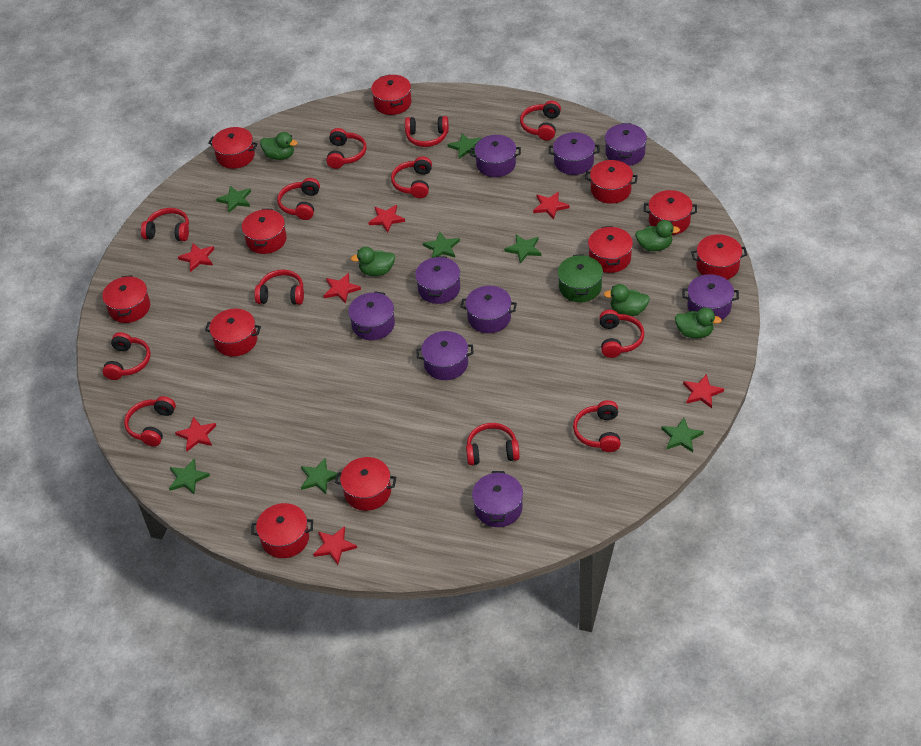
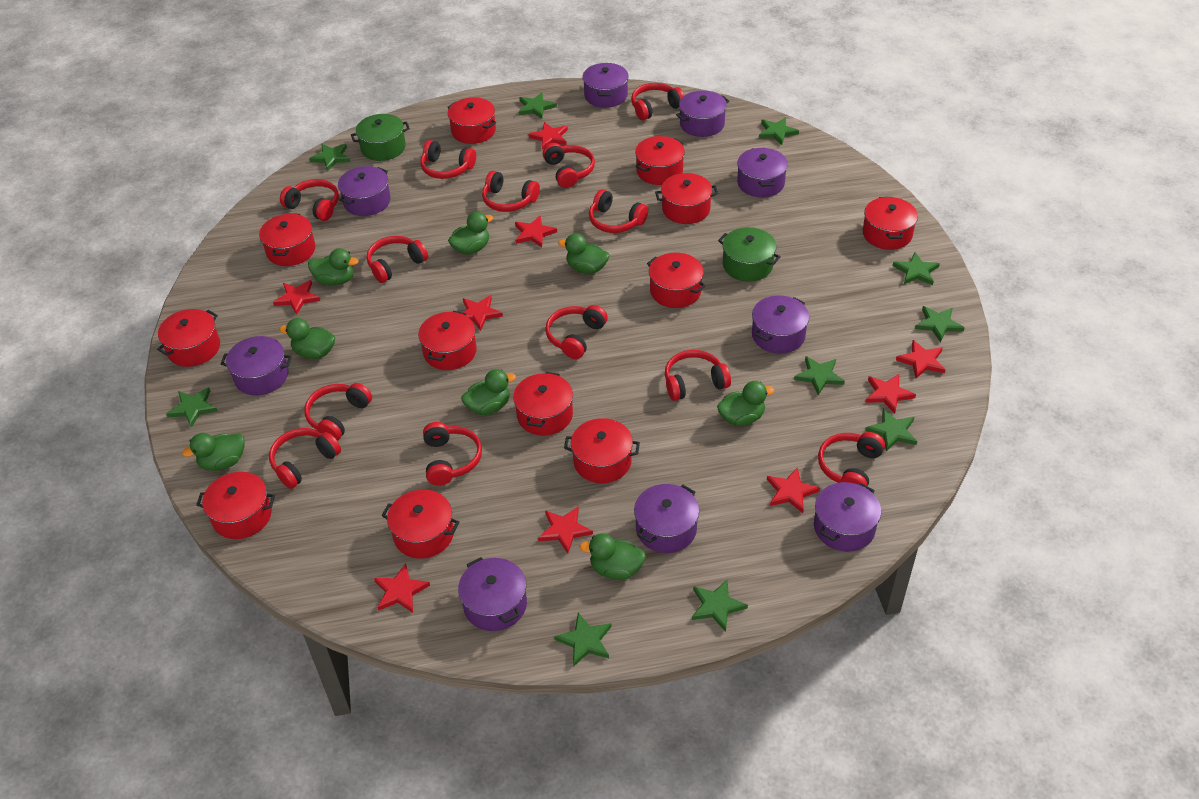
green duck: [260,132,298,160] [351,247,395,276] [604,284,650,316] [635,220,680,251] [675,308,722,339] = 5 -> [182,433,245,471] [279,318,335,359] [308,248,359,286] [448,212,493,255] [461,369,516,415] [558,233,610,274] [579,533,646,580] [717,381,774,426] = 8
green pot: [558,254,603,302] = 1 -> [351,114,410,161] [718,227,781,282] = 2
green star: [169,459,210,494] [216,186,251,212] [301,458,341,494] [423,232,460,258] [448,133,482,159] [504,234,541,263] [661,418,704,452] = 7 -> [166,387,218,428] [309,144,350,171] [519,92,557,119] [554,612,612,667] [692,579,748,632] [759,117,799,145] [794,356,845,395] [865,409,917,451] [893,252,940,285] [915,306,965,343] = 10
red headphones: [102,332,151,380] [124,396,176,446] [141,208,189,241] [254,269,304,305] [277,178,320,220] [326,128,367,169] [391,156,432,198] [405,116,449,147] [466,423,520,465] [520,101,561,141] [573,400,621,452] [599,310,644,358] = 12 -> [269,428,341,489] [280,179,339,221] [304,383,372,441] [367,236,428,283] [420,140,476,179] [423,422,482,486] [482,171,540,212] [543,143,595,188] [545,305,608,359] [589,189,648,233] [631,83,684,120] [665,350,731,401] [818,432,885,486] = 13
red pot: [102,275,150,323] [205,309,261,356] [208,127,258,169] [242,209,287,254] [251,503,313,558] [335,457,396,511] [371,75,412,115] [585,160,638,204] [588,226,633,273] [644,190,697,235] [691,234,747,280] = 11 -> [157,309,220,367] [196,472,275,539] [259,213,315,266] [382,490,459,559] [418,311,477,370] [447,97,496,144] [513,372,573,436] [564,418,640,483] [635,136,685,185] [647,253,706,308] [655,173,718,224] [863,197,918,250] = 12
red star: [175,417,216,451] [178,243,214,272] [313,526,357,565] [324,273,361,304] [368,205,405,233] [533,192,570,220] [683,374,724,408] = 7 -> [273,280,320,315] [374,563,430,613] [463,295,503,331] [515,216,557,247] [528,122,568,150] [538,507,593,553] [767,468,820,513] [865,374,916,414] [896,340,946,378] = 9

